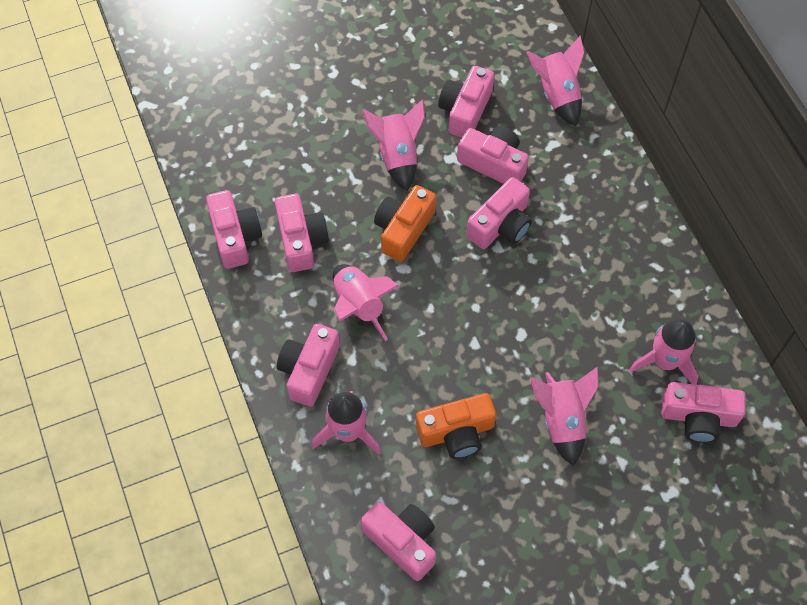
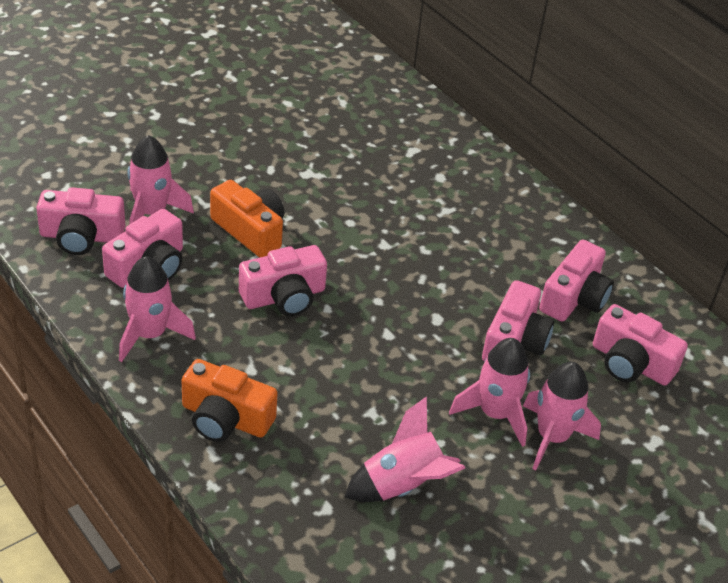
pink camera: [206,190,262,269] [275,194,329,272] [277,324,340,407] [361,502,436,581] [438,66,494,138] [457,126,529,184] [466,177,532,249] [661,382,746,443] = 8 -> [36,187,125,255] [102,209,183,288] [239,245,327,316] [482,280,554,362] [539,240,614,322] [593,304,688,385] = 6
pink rocket: [311,391,381,455] [333,264,399,341] [362,99,425,191] [526,35,584,126] [530,367,598,466] [629,319,699,385] = 6 -> [119,256,196,362] [127,135,194,224] [345,396,465,502] [449,338,530,447] [523,362,601,470] = 5

